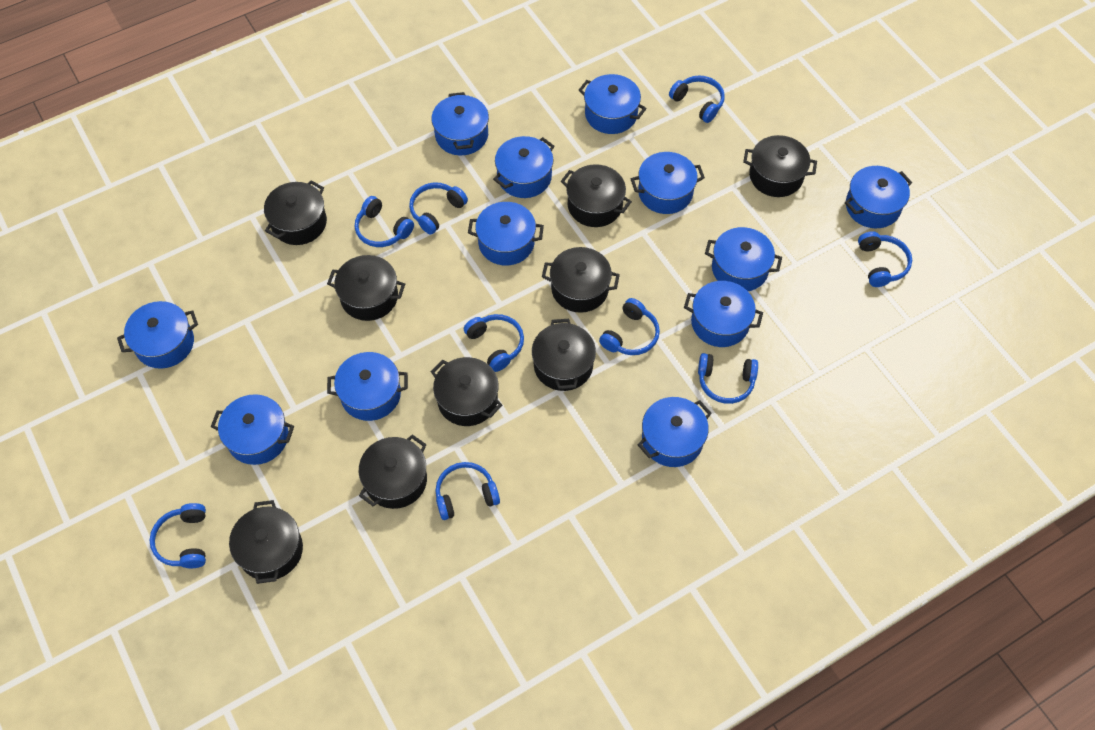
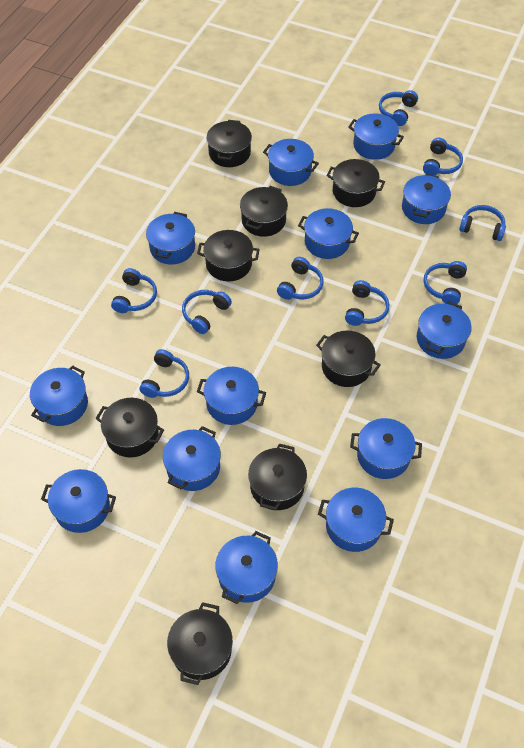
black pot: [229,500,303,584] [264,180,327,245] [327,255,405,321] [359,434,427,509] [431,357,502,426] [532,319,596,391] [542,247,620,313] [561,164,632,227] [743,135,817,197] = 9 -> [95,398,164,457] [167,602,233,685] [197,230,260,281] [206,120,252,167] [240,186,288,237] [248,443,307,510] [316,331,381,387] [326,159,385,207] = 8
blue pot: [117,301,198,369] [211,394,294,465] [327,352,408,421] [431,92,489,155] [468,202,544,266] [493,136,554,198] [579,74,647,134] [631,152,705,214] [638,397,712,467] [684,281,763,347] [705,227,782,291] [845,166,912,228] = 12 -> [30,365,88,426] [41,469,116,533] [146,212,195,264] [163,426,221,491] [197,367,266,425] [215,531,278,604] [263,139,319,186] [298,208,359,259] [318,488,394,552] [348,114,404,160] [350,418,422,479] [402,174,451,224] [417,302,472,359] = 13

